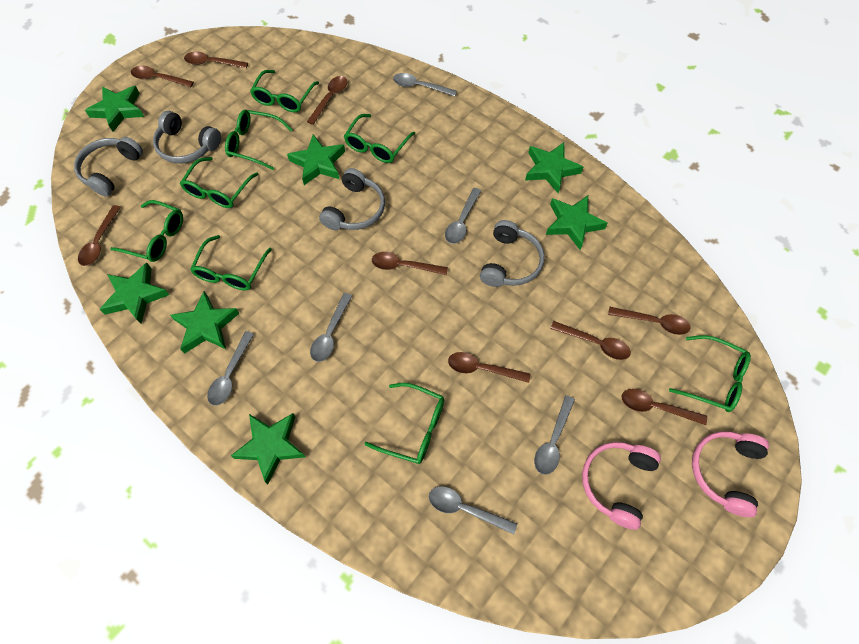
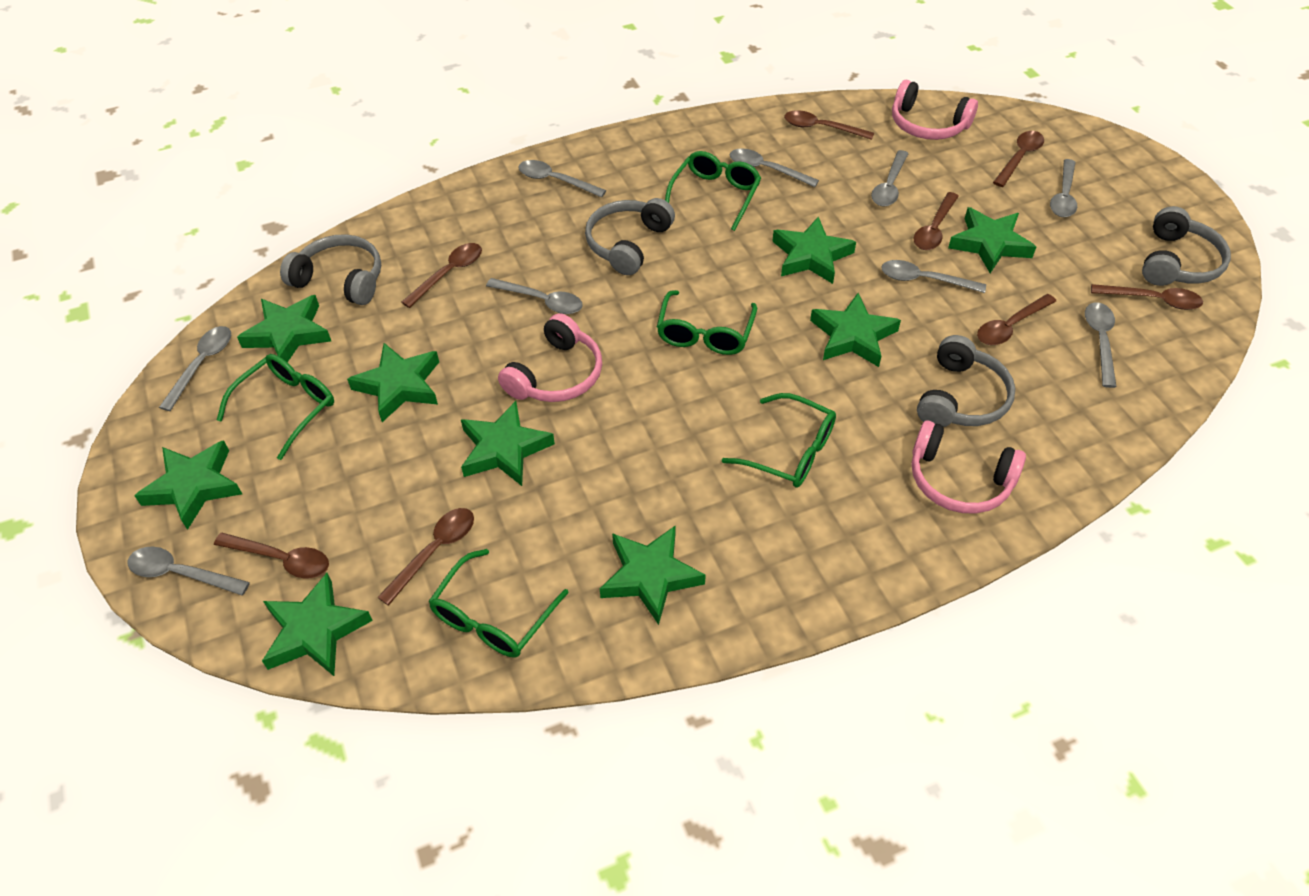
brown spoon: [78,205,121,266] [131,65,194,87] [184,52,248,68] [307,76,347,125] [372,252,448,275] [448,352,531,383] [550,321,631,360] [608,307,691,335] [622,389,707,425] = 9 -> [214,533,329,579] [377,508,474,606] [401,243,482,308] [784,110,874,140] [914,192,959,250] [977,294,1056,345] [993,131,1044,187] [1091,284,1203,310] = 8
green glasses: [110,200,183,262] [180,157,258,208] [190,235,272,290] [225,110,293,170] [250,70,319,112] [344,114,415,163] [364,383,444,464] [669,335,751,412] = 8 -> [217,354,334,460] [428,549,569,658] [657,290,757,355] [665,151,761,231] [722,393,836,488] = 5
green star: [85,86,144,132] [100,263,169,324] [170,291,240,354] [231,413,306,484] [287,134,345,185] [525,142,583,193] [546,196,608,250] = 7 -> [134,440,242,530] [237,295,331,362] [262,573,373,676] [347,343,439,422] [461,401,555,486] [600,525,706,625] [772,217,856,284] [810,293,901,367] [948,207,1036,273] = 9
grey spoon: [207,331,254,406] [310,293,352,362] [393,73,457,96] [429,486,517,534] [445,188,481,244] [534,395,575,475] = 6 -> [127,546,250,595] [159,326,231,411] [486,278,583,314] [518,160,606,198] [730,148,819,187] [871,150,909,206] [881,260,986,293] [1050,159,1077,217] [1085,302,1117,388] = 9
pink headphones: [582,442,661,530] [692,431,769,517] = 2 -> [498,313,602,402] [892,79,978,140] [911,420,1026,513] = 3

